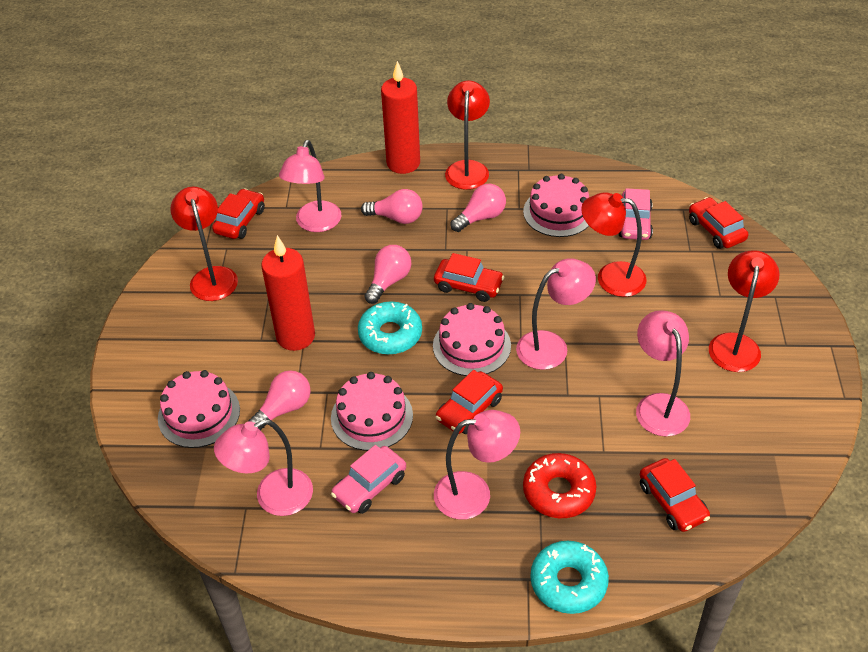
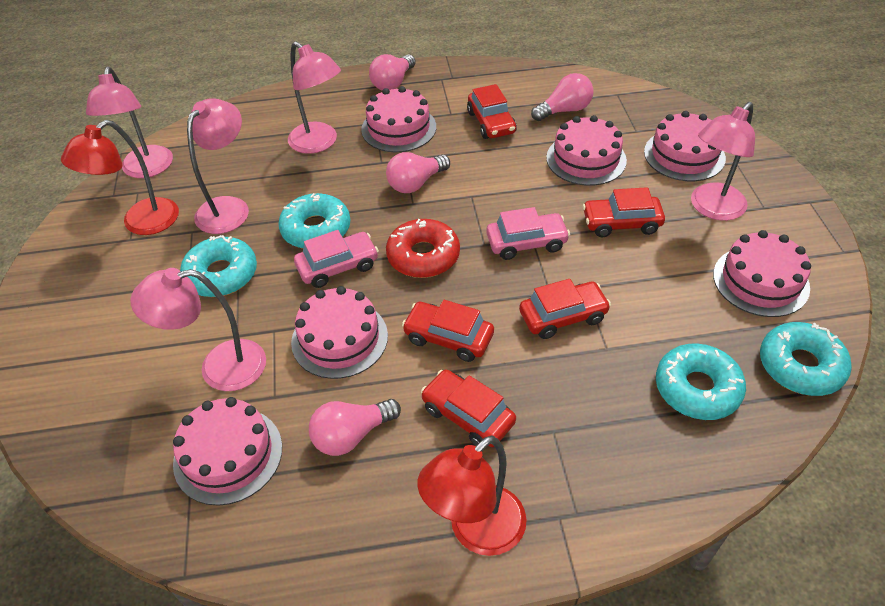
pink cake: [158,370,240,448] [331,372,413,451] [433,303,511,376] [523,174,589,237] = 4 -> [173,397,282,506] [291,286,388,379] [361,86,436,152] [546,115,627,186] [644,111,726,181] [713,230,811,317] = 6
red candle: [261,235,315,351] [381,61,420,174] = 2 -> none = 0
red lamp: [170,186,238,301] [445,81,490,190] [581,192,647,297] [709,250,780,372] = 4 -> [61,120,179,235] [417,435,527,556] = 2
turquoise donut: [358,301,422,355] [530,541,609,614] = 2 -> [180,235,257,297] [278,193,350,249] [656,343,746,420] [760,322,852,396] = 4

